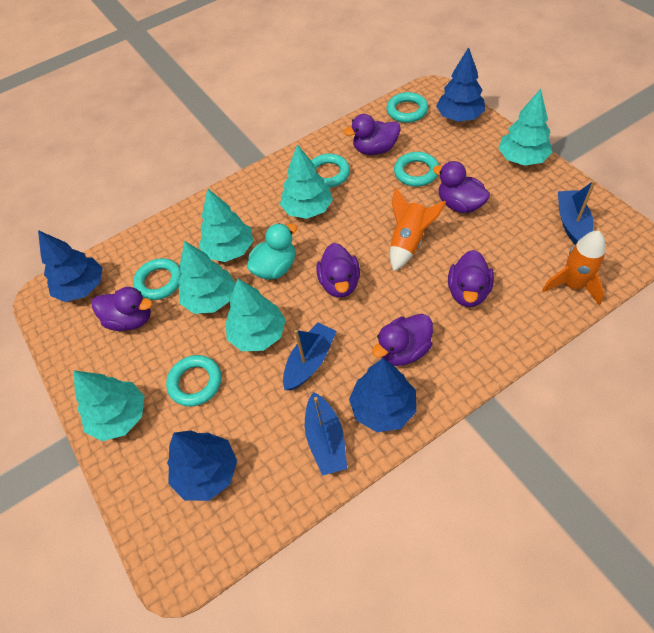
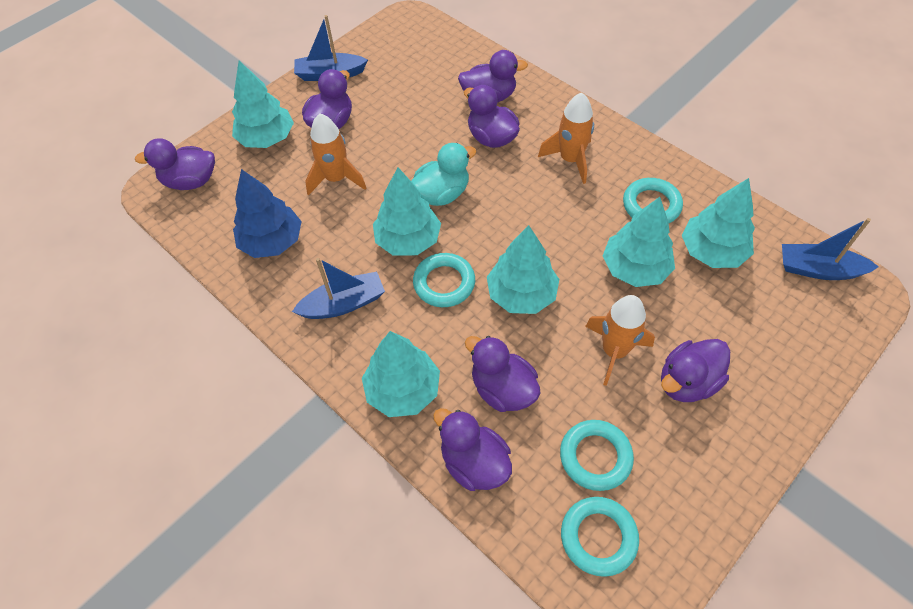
blue tree: [38,230,103,302] [167,431,237,501] [349,358,416,432] [436,47,485,122] = 4 -> [233,169,302,258] = 1
orange rocket: [390,188,446,271] [542,231,606,305] = 2 -> [305,113,366,196] [538,93,594,184] [585,295,655,386] = 3
purple duck: [92,287,152,331] [316,243,360,298] [344,114,400,155] [372,314,433,366] [433,161,490,213] [448,250,494,307] = 6 -> [135,139,215,190] [302,69,352,129] [433,408,512,491] [458,50,528,103] [464,85,520,148] [465,336,541,412] [661,339,730,402] = 7
turquoise ring: [133,258,182,300] [166,355,221,407] [311,154,350,188] [387,92,428,123] [394,152,439,187] = 5 -> [413,253,475,307] [560,420,634,491] [561,497,639,577] [623,178,683,223] = 4

